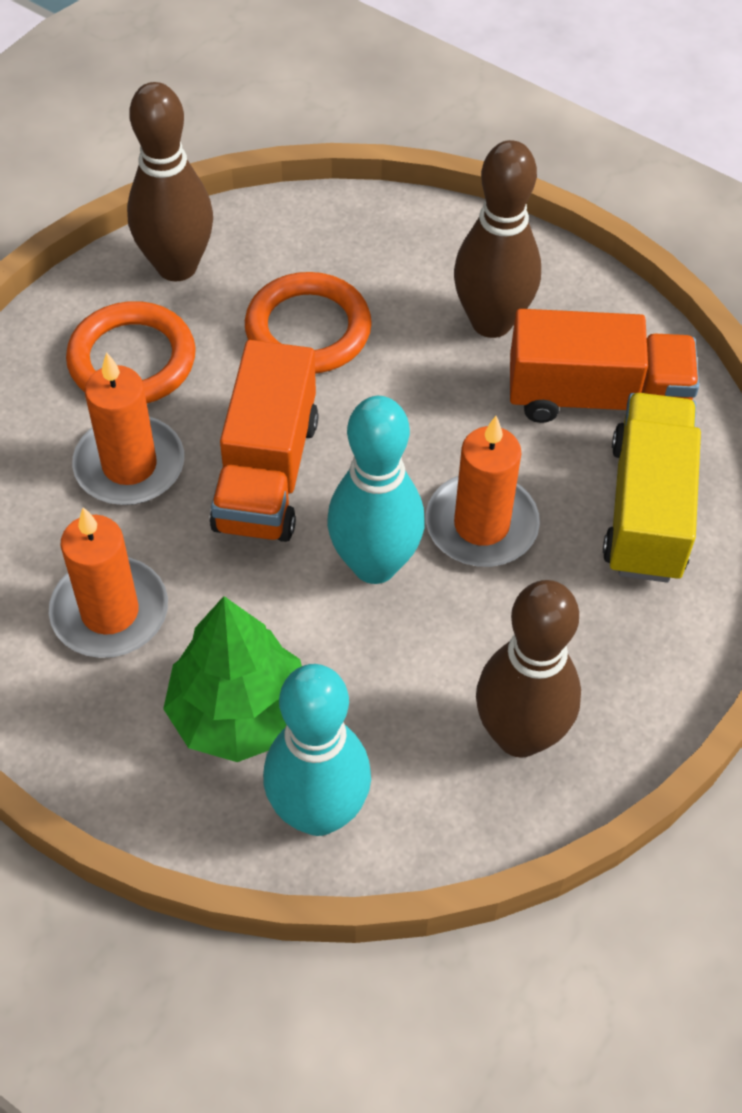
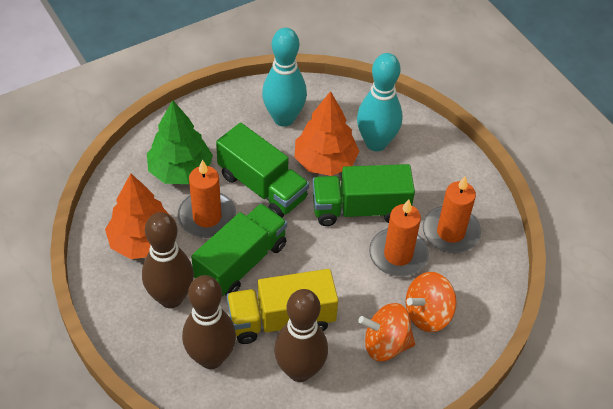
green truck: none = 0 -> [191,203,287,296] [216,123,309,218] [312,164,415,226] = 3
orange ring: [66,301,196,403] [245,272,372,374] = 2 -> none = 0
orange spinning top: none = 0 -> [358,303,415,361] [406,272,457,332] = 2
orange tree: none = 0 -> [105,173,170,259] [295,91,360,176] = 2
orange truck: [209,340,319,542] [510,309,699,423] = 2 -> none = 0

